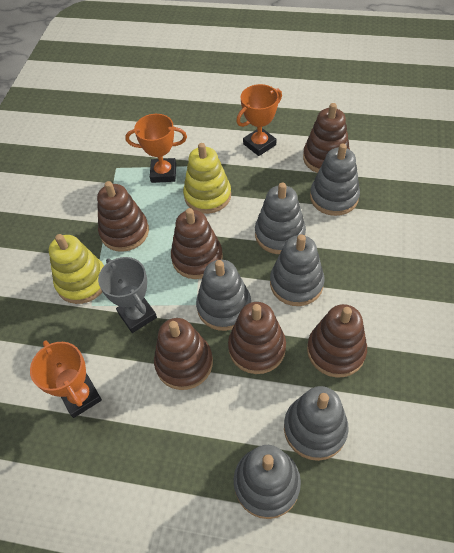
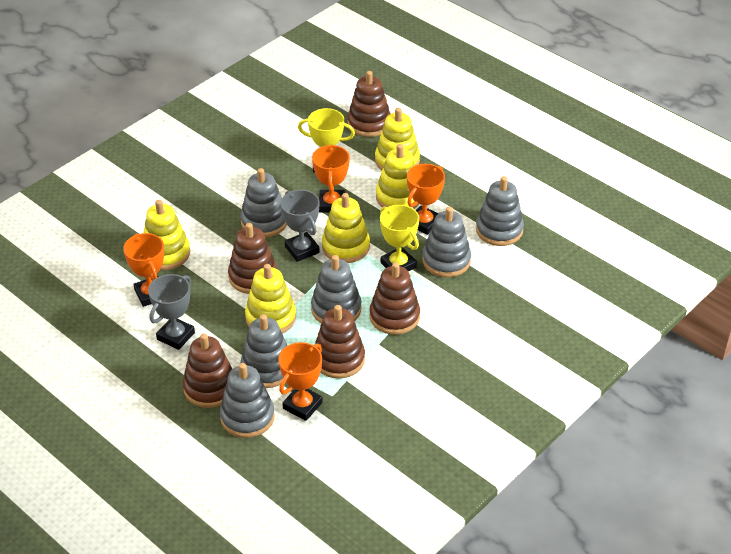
brown stacking toy: [97,181,149,252] [154,318,213,390] [171,208,223,279] [228,302,286,374] [303,103,350,173] [307,304,367,378] = 6 -> [183,334,232,408] [228,223,277,294] [315,305,365,379] [347,71,391,137] [369,262,420,335] = 5
grey trophy: [98,257,157,333] = 1 -> [148,274,195,350] [280,190,320,262] = 2
orange trophy: [30,341,102,418] [125,114,187,183] [236,84,282,156] = 3 -> [123,233,164,307] [278,342,323,421] [312,144,350,213] [407,164,445,235] = 4
yellow stacking toy: [49,234,104,304] [183,143,231,214] = 2 -> [144,200,190,270] [245,264,296,334] [322,193,370,263] [375,108,420,171] [376,144,419,209] = 5
yellow trophy: none = 0 -> [298,108,355,173] [380,205,419,271] = 2

